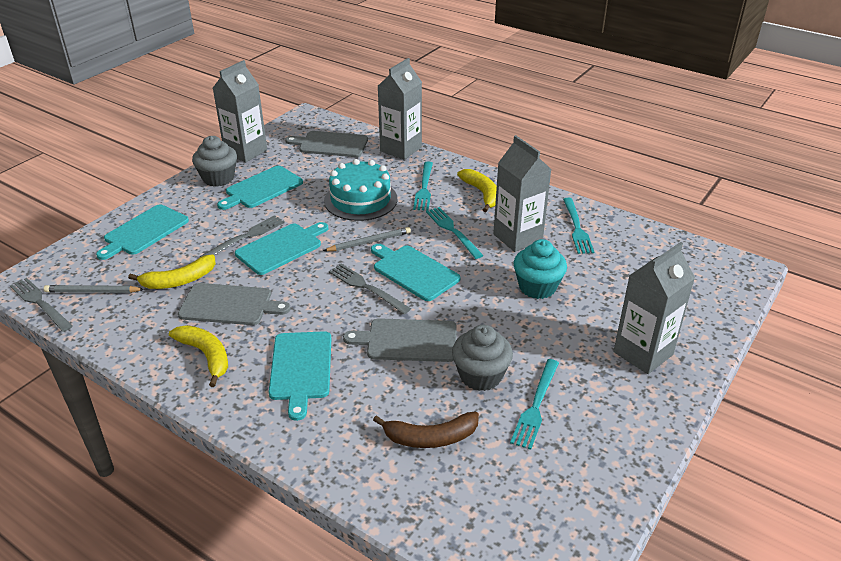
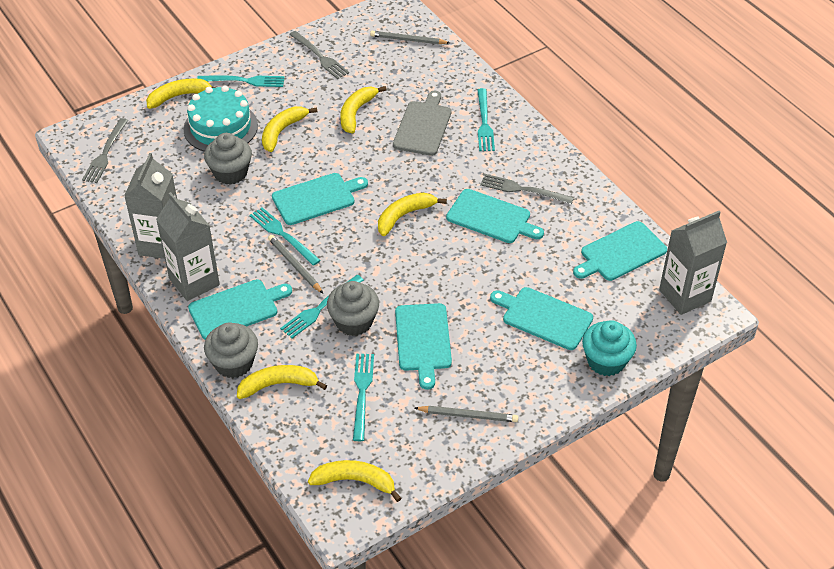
brown banana: [373,412,479,448] = 1 -> none = 0
grey carton: [213,60,267,162] [378,58,422,160] [493,135,552,252] [614,242,695,374] = 4 -> [124,153,177,259] [156,192,220,301] [659,211,727,315] = 3
grey cupcake: [192,136,237,187] [452,325,513,391] = 2 -> [204,133,252,185] [204,322,258,378] [327,281,379,336] = 3
grey cutting board: [178,283,290,325] [285,131,368,157] [343,318,457,362] = 3 -> [393,91,451,156] = 1
grey pencil: [44,285,145,293] [323,227,411,251] = 2 -> [268,235,323,293] [370,31,450,44] [415,406,518,422] = 3
turquoise cutting board: [96,204,189,260] [217,166,303,210] [235,222,328,275] [269,331,331,421] [371,244,461,301] = 5 -> [188,279,292,340] [272,173,368,225] [395,303,452,390] [446,189,544,243] [490,287,593,350] [573,221,667,281] = 6
turquoise fork: [413,162,433,211] [426,207,484,259] [510,359,559,450] [563,198,594,254] = 4 -> [197,76,285,87] [249,207,321,266] [280,275,364,338] [353,354,374,441] [477,88,495,151] = 5
yellow banana: [128,254,216,289] [169,325,228,387] [457,169,497,212] = 3 -> [146,78,216,109] [237,365,327,399] [262,106,317,152] [308,460,401,502] [340,86,387,134] [378,193,447,236] = 6

